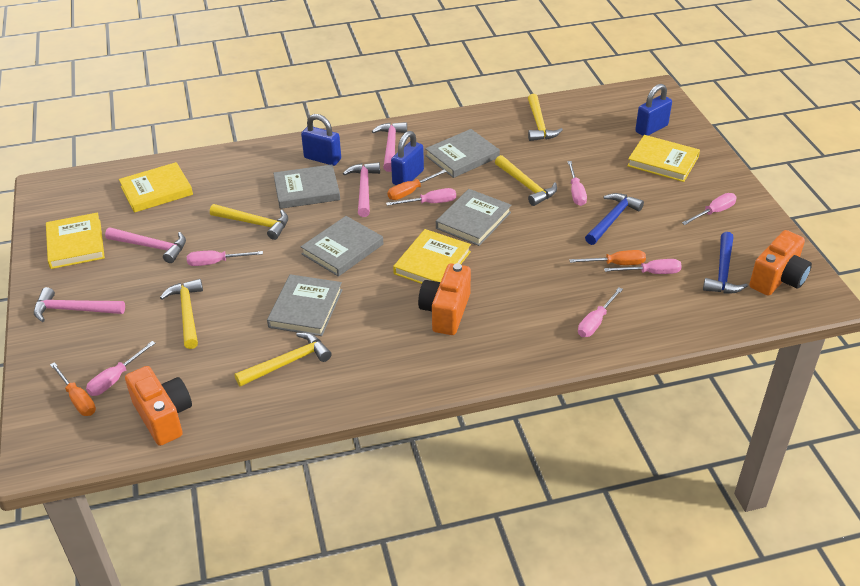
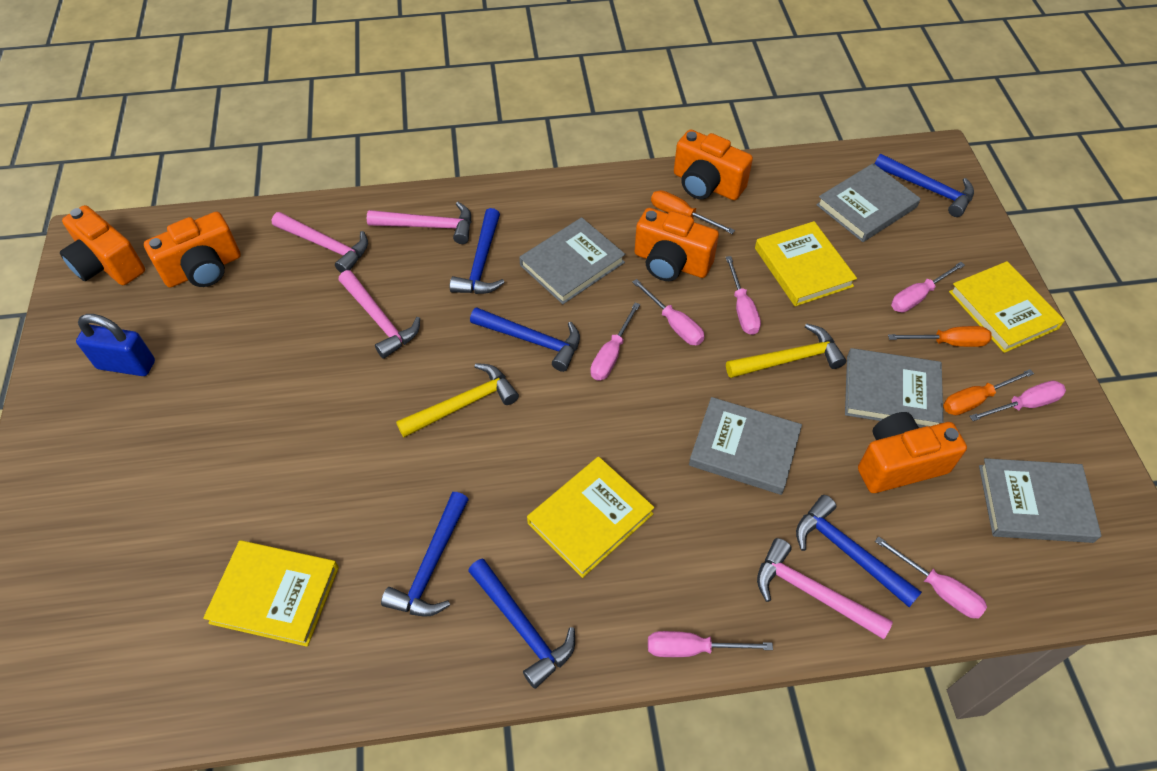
blue hammer: [585,193,644,245] [703,232,748,293] = 2 -> [381,492,469,617] [450,208,505,294] [468,558,575,689] [470,307,580,372] [796,495,922,607] [875,154,974,217] = 6
blue padlock: [301,114,341,166] [391,131,424,185] [635,84,672,136] = 3 -> [76,314,155,376] = 1
orange camera: [125,366,192,446] [418,263,471,335] [749,230,812,296] = 3 -> [60,205,145,285] [144,212,241,288] [635,208,719,281] [674,129,753,200] [858,412,967,493] = 5
yellow hammer: [160,279,203,349] [210,204,288,240] [235,333,332,387] [495,155,557,206] [528,94,563,141] = 5 -> [396,363,519,437] [726,323,846,378] = 2

